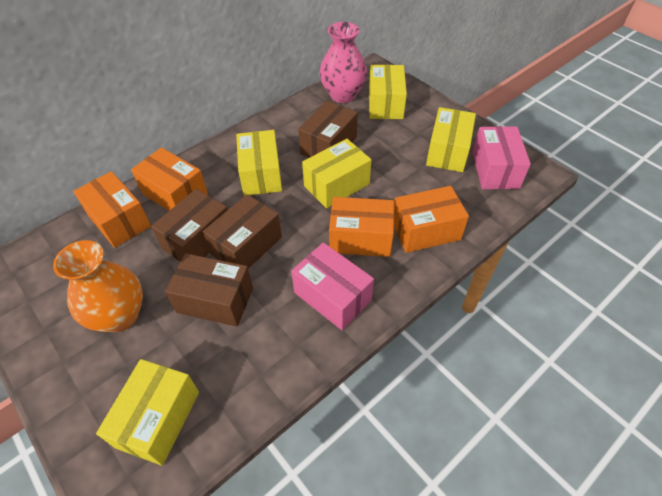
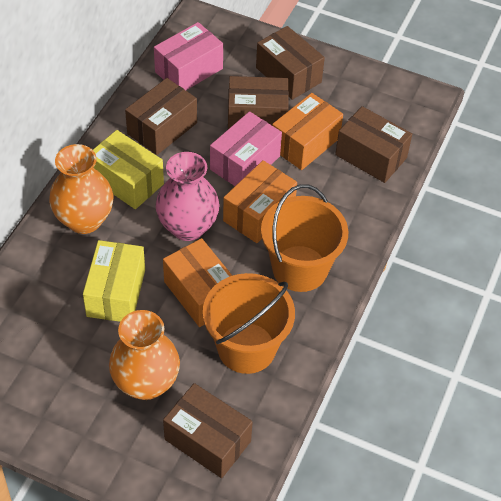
brown box: [151,189,228,262] [165,253,253,327] [203,194,282,269] [298,101,358,158] = 4 -> [125,78,197,155] [163,383,253,478] [228,76,289,129] [256,26,325,100] [335,106,412,183] = 5
orange box: [73,171,151,248] [131,147,208,211] [329,197,394,257] [394,186,469,253] = 4 -> [163,238,232,327] [223,160,297,243] [272,93,343,170] = 3
orange bucket: none = 0 -> [203,273,295,374] [261,184,348,292] = 2
orange vase: [53,240,143,332] = 1 -> [49,144,114,234] [109,310,180,400] = 2
yellow box: [96,359,199,466] [236,130,282,196] [302,139,371,209] [369,65,407,119] [426,107,476,172] = 5 -> [83,240,145,322] [93,130,164,209] = 2

